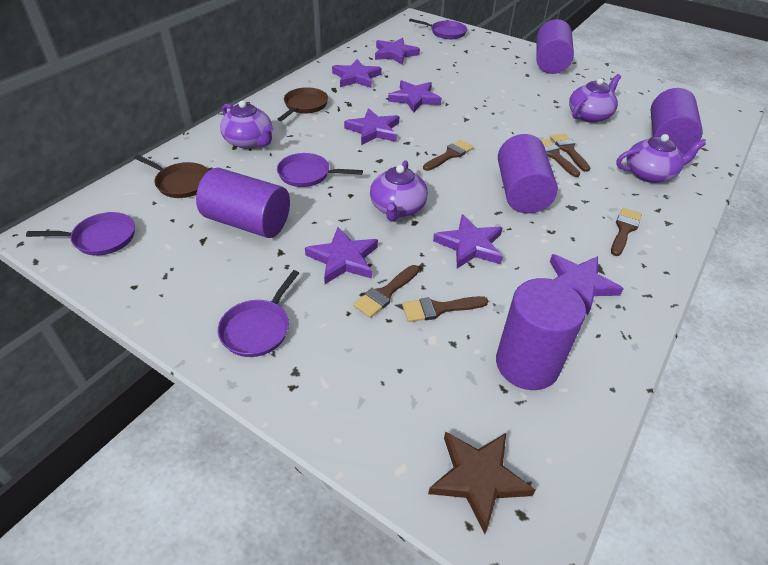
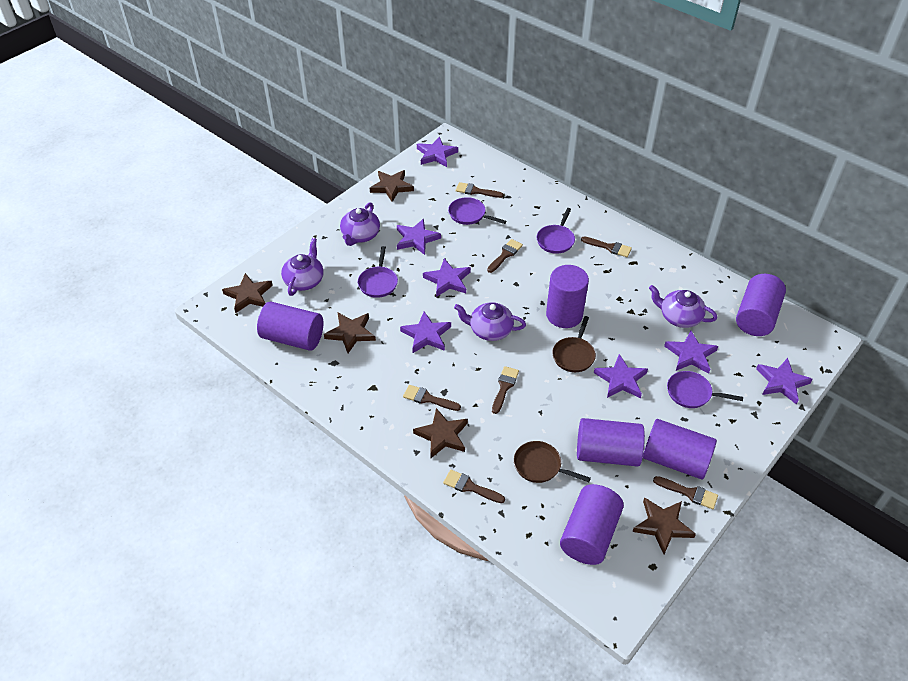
brown brush: [353,265,419,318] [402,296,488,322] [423,140,474,171] [541,139,580,177] [550,133,590,172] [611,208,642,256] = 6 -> [403,385,461,411] [443,470,505,503] [456,182,504,198] [487,239,523,273] [492,366,519,414] [581,237,632,257] [653,476,718,509] = 7
brown star: [428,431,535,534] = 1 -> [222,273,273,313] [324,313,376,353] [370,170,414,202] [413,408,468,458] [632,497,696,554] = 5
purple cylinder: [196,168,290,238] [496,278,586,390] [498,134,558,213] [536,19,574,74] [650,88,703,154] = 5 -> [257,301,323,351] [546,265,589,328] [560,484,624,565] [577,418,645,467] [643,419,717,479] [736,274,786,336] = 6

